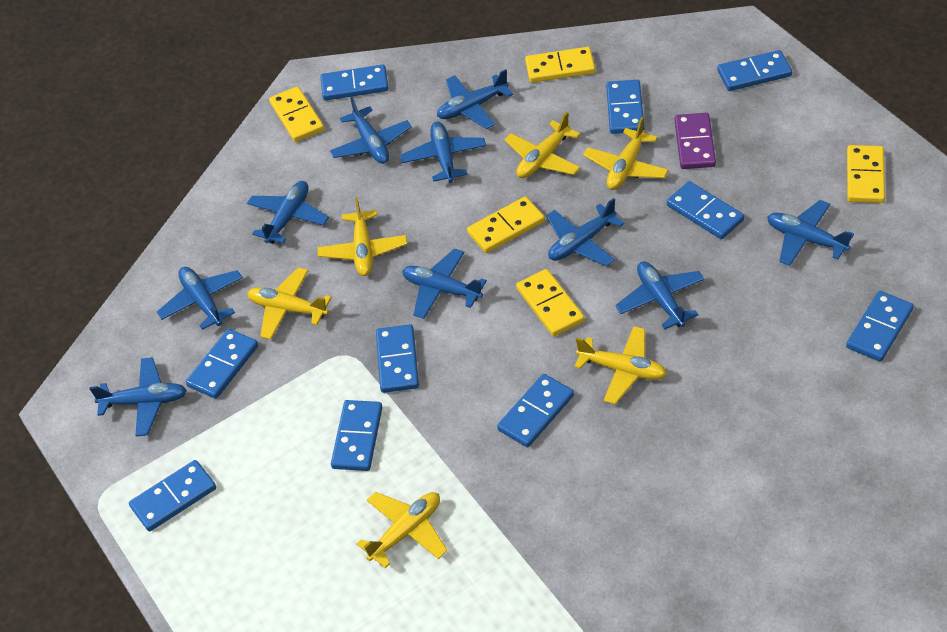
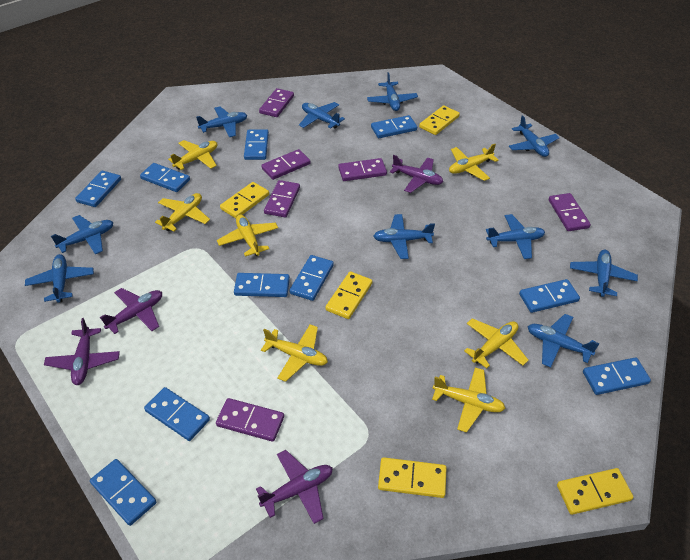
purple domino: [675,113,716,169] = 1 -> [216,398,284,442] [259,88,294,117] [261,149,311,180] [264,180,300,217] [338,158,387,181] [549,193,591,231] = 6
purple plane: none = 0 -> [44,318,120,385] [100,288,162,334] [256,450,333,524] [390,155,443,193] = 4
yellow plane: [247,267,332,340] [317,197,407,276] [357,492,448,568] [504,112,580,178] [574,326,667,404] [583,117,669,190] = 6 -> [155,193,210,231] [168,140,217,170] [217,215,278,257] [261,324,328,382] [432,368,506,432] [449,144,499,181] [464,318,529,369] = 7

